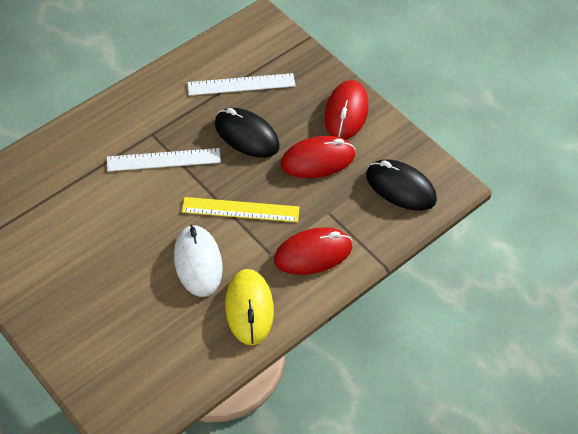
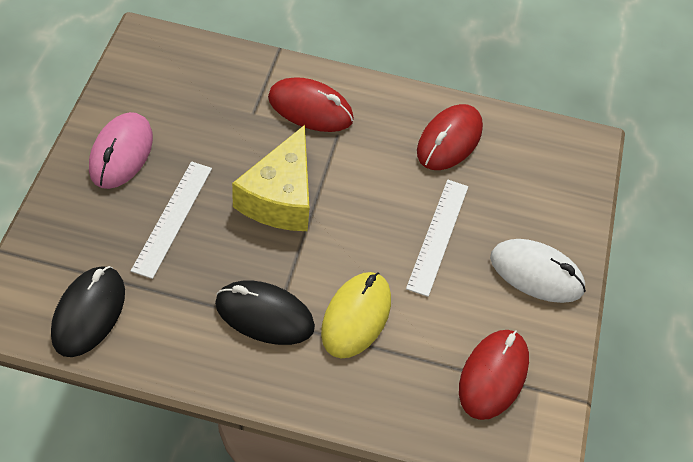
pink mouse: none = 0 -> [89,112,153,189] = 1
yellow cheese: none = 0 -> [232,125,309,231] = 1
yellow ruler: [182,197,300,222] = 1 -> none = 0

